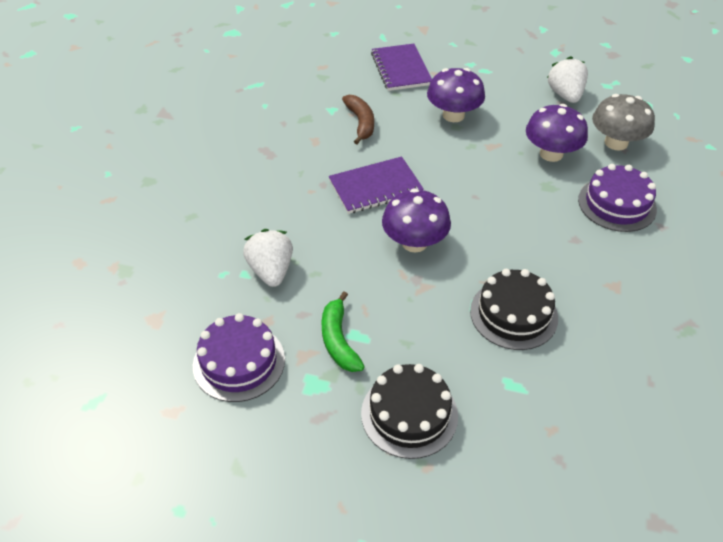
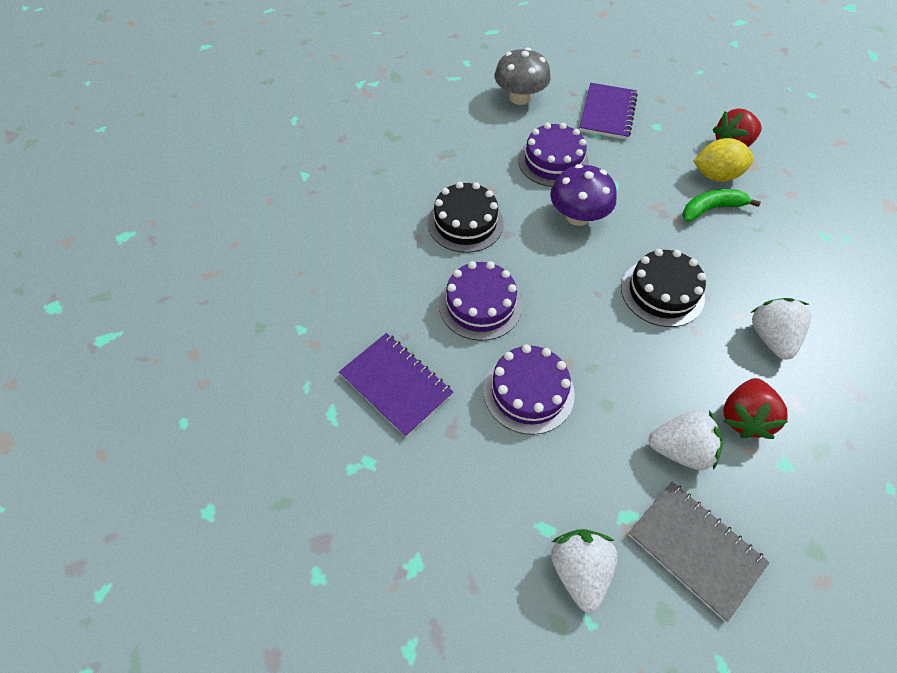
brown banana: [342,95,374,144] = 1 -> none = 0
grey notebook: none = 0 -> [628,482,769,622] = 1
purple cake: [193,313,285,402] [578,164,657,232] = 2 -> [439,261,522,341] [483,344,575,435] [518,123,589,187] = 3
purple mushroom: [382,188,451,253] [427,68,485,122] [526,104,588,162] = 3 -> [550,164,617,226] = 1
red strawberry: none = 0 -> [713,108,762,147] [723,378,788,439] = 2
white strawberry: [243,229,293,287] [547,56,588,103] = 2 -> [551,529,618,613] [648,411,723,470] [751,298,811,360] = 3
yellow lemon: none = 0 -> [693,138,754,182] = 1

